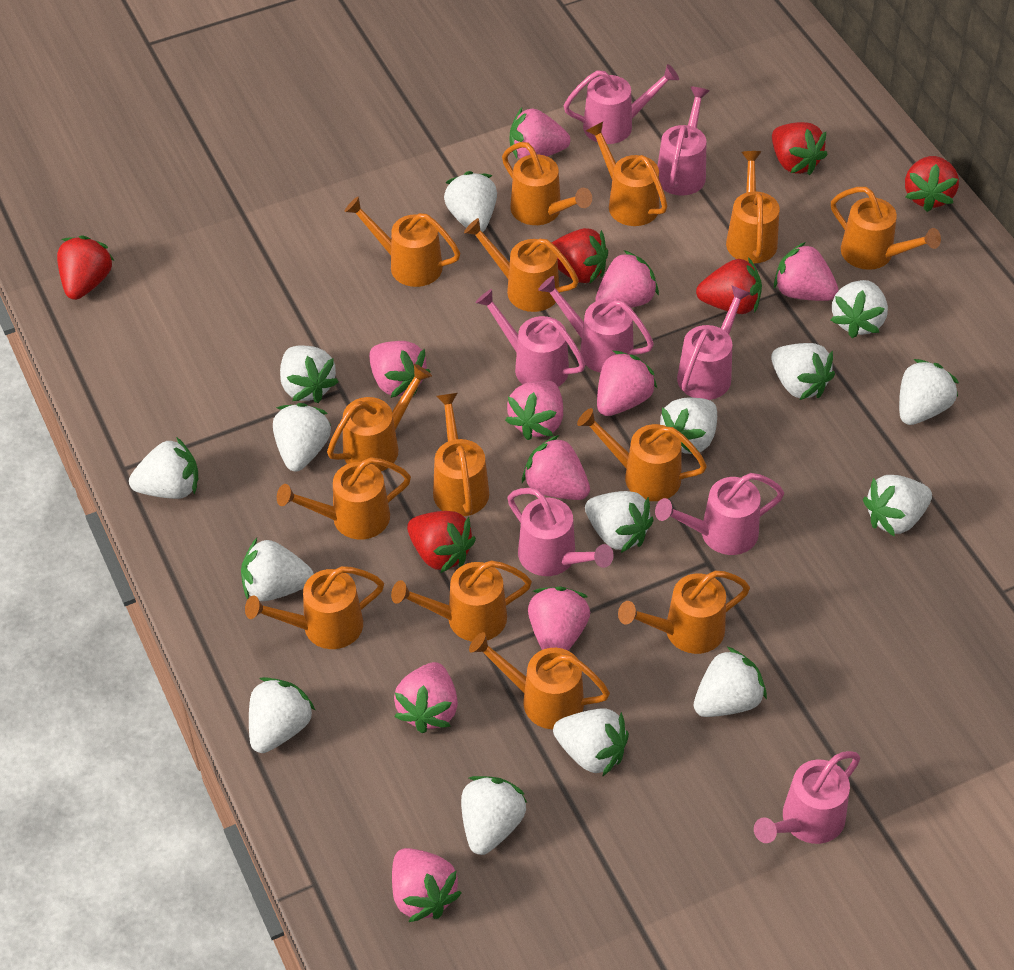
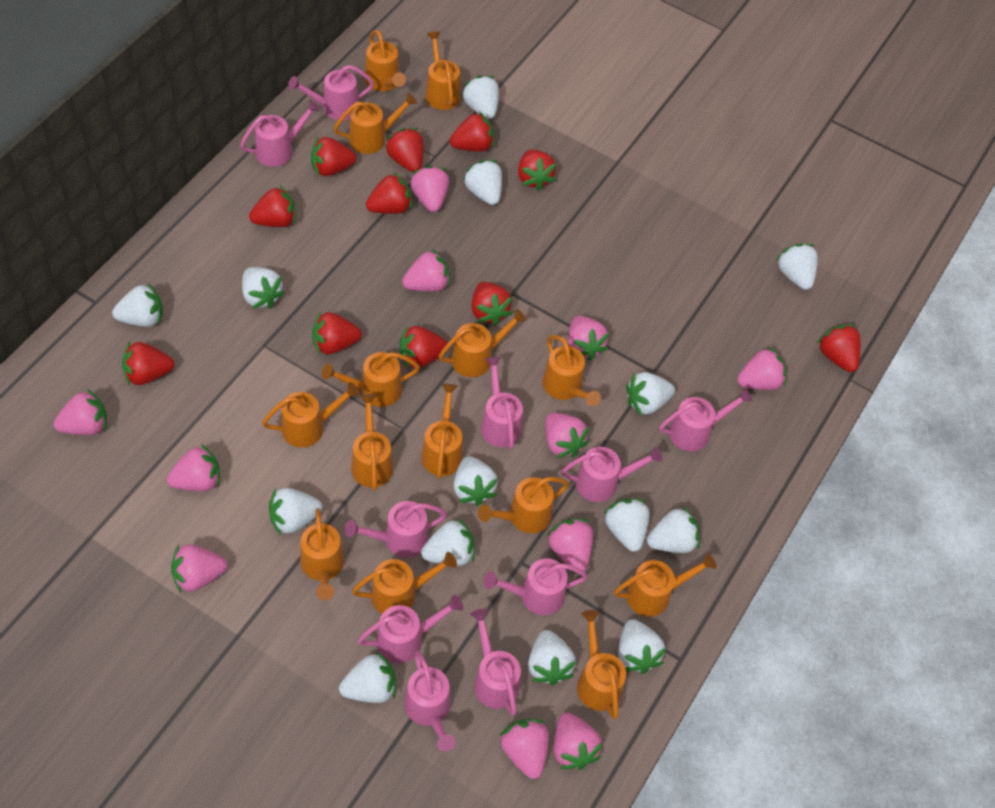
pink strawberry: [369,341,430,398] [392,848,461,922] [394,662,458,733] [505,380,563,440] [510,108,570,159] [522,435,590,500] [528,587,590,650] [595,250,659,308] [597,351,657,416] [774,242,839,301] = 10 -> [54,389,107,435] [167,444,220,491] [171,544,227,593] [402,249,450,292] [410,166,449,212] [499,719,549,779] [545,413,589,458] [547,519,593,571] [553,712,603,770] [568,316,609,361] [737,347,786,390] = 11
pink watering can: [475,289,585,387] [507,488,614,576] [538,276,654,373] [563,64,679,144] [655,473,784,555] [657,87,709,196] [677,285,751,400] [754,751,860,844] = 8 -> [240,100,320,167] [288,65,374,120] [345,501,447,558] [358,595,463,663] [404,651,456,751] [470,609,521,716] [481,357,523,449] [484,558,588,615] [561,446,663,502] [659,388,753,451] = 10
red strawberry: [57,235,114,300] [407,511,476,573] [552,228,608,283] [696,257,762,314] [772,122,828,175] [905,156,959,212] = 6 -> [122,342,174,385] [249,186,296,227] [311,137,356,176] [312,312,362,354] [366,173,412,214] [385,128,423,172] [400,326,448,369] [450,112,494,152] [472,282,512,326] [518,149,556,191] [817,324,861,372] = 11
white strawberry: [129,437,198,499] [241,538,314,601] [249,677,316,753] [273,403,331,471] [280,345,339,403] [444,171,497,232] [461,776,527,855] [553,708,629,777] [585,491,654,553] [660,398,717,454] [694,647,767,717] [771,343,835,400] [831,280,888,338] [863,475,932,537] [899,359,959,425] = 15 -> [112,283,163,327] [242,267,285,309] [269,488,323,535] [339,652,396,703] [421,518,475,566] [454,456,498,506] [461,75,499,119] [463,160,502,205] [528,630,576,686] [604,499,650,552] [618,619,666,674] [626,372,675,416] [647,506,700,553] [776,244,818,290] = 14

